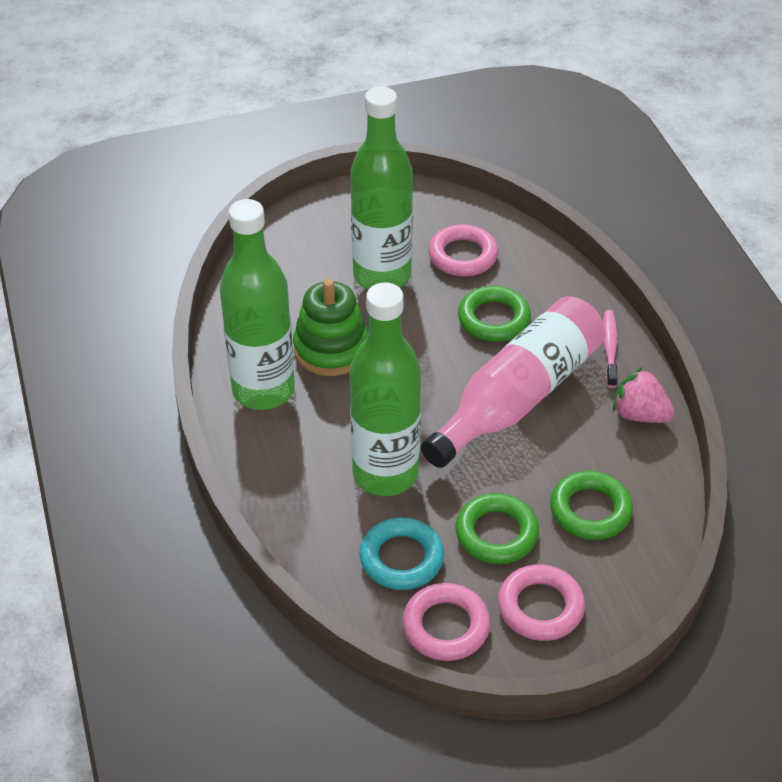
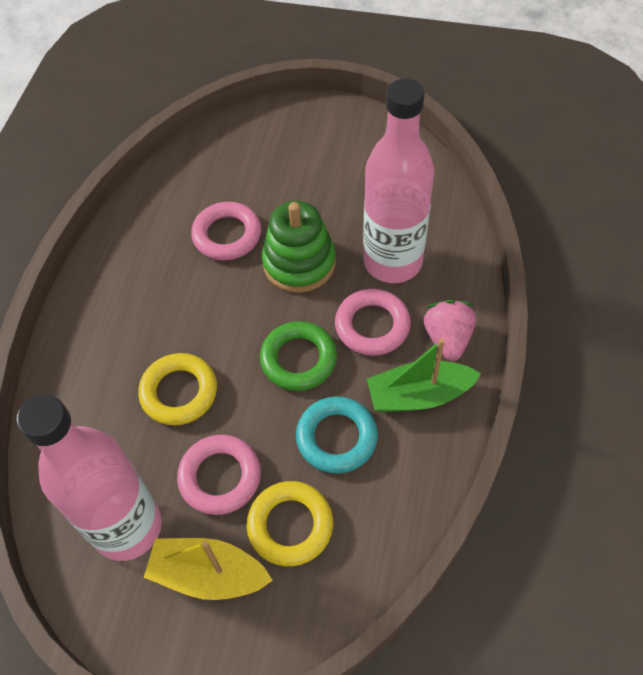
green boat: none = 0 -> [367,338,481,412] = 1
green bottle: [220,199,295,410] [350,86,413,290] [350,282,421,496] = 3 -> none = 0
green ring: [456,493,539,564] [458,286,531,342] [550,471,633,540] = 3 -> [260,321,337,391] = 1
pink bottle: [421,296,605,468] = 1 -> [17,394,162,561] [363,79,434,283] = 2
pink toothbrush: [603,310,618,388] = 1 -> none = 0
yellow boat: none = 0 -> [144,538,273,600] = 1
yellow ring: none = 0 -> [138,353,217,425] [247,481,333,566] = 2

